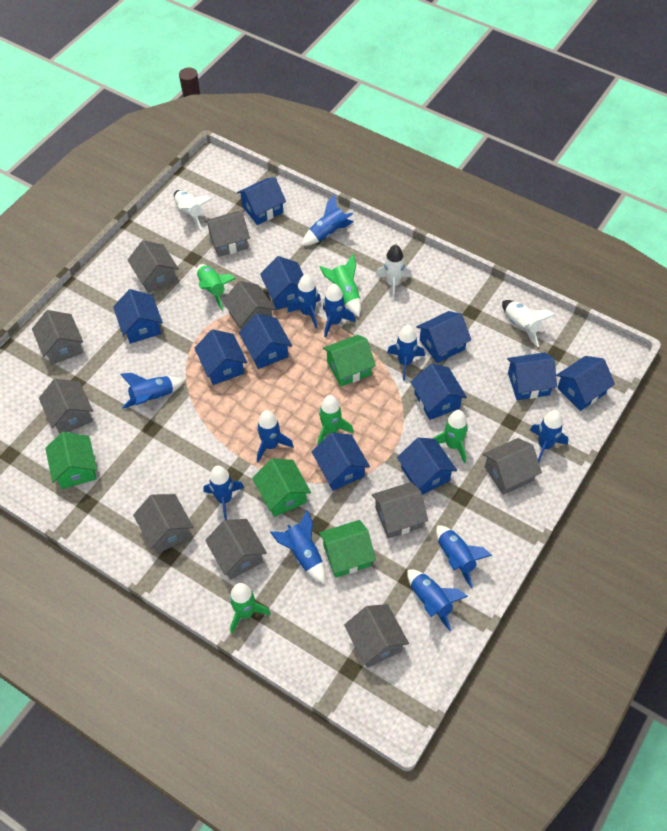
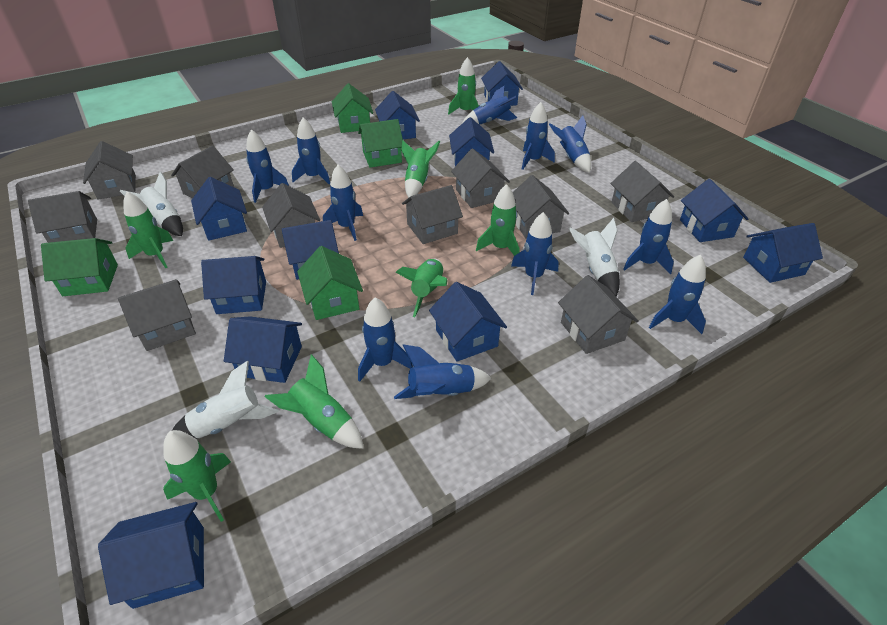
green rocket: [197,264,236,310] [229,583,271,634] [317,395,354,446] [319,254,361,317] [433,410,468,463] = 5 -> [123,191,173,268] [163,430,231,522] [265,354,364,449] [395,259,448,317] [401,140,440,198] [448,57,479,115] [476,184,520,256] = 7

